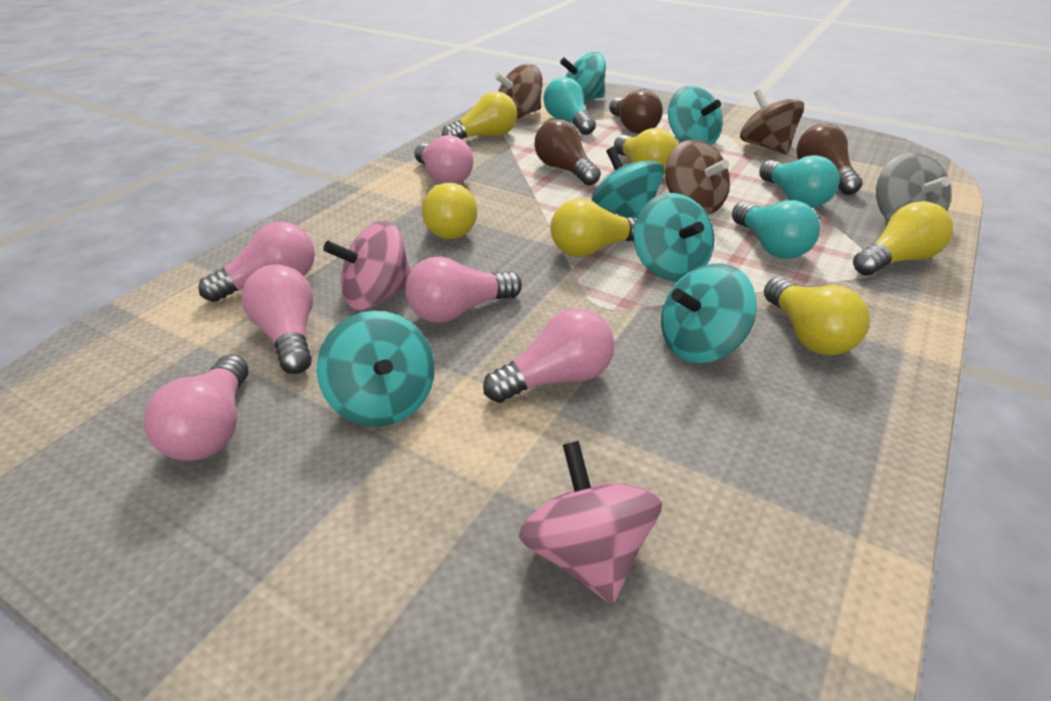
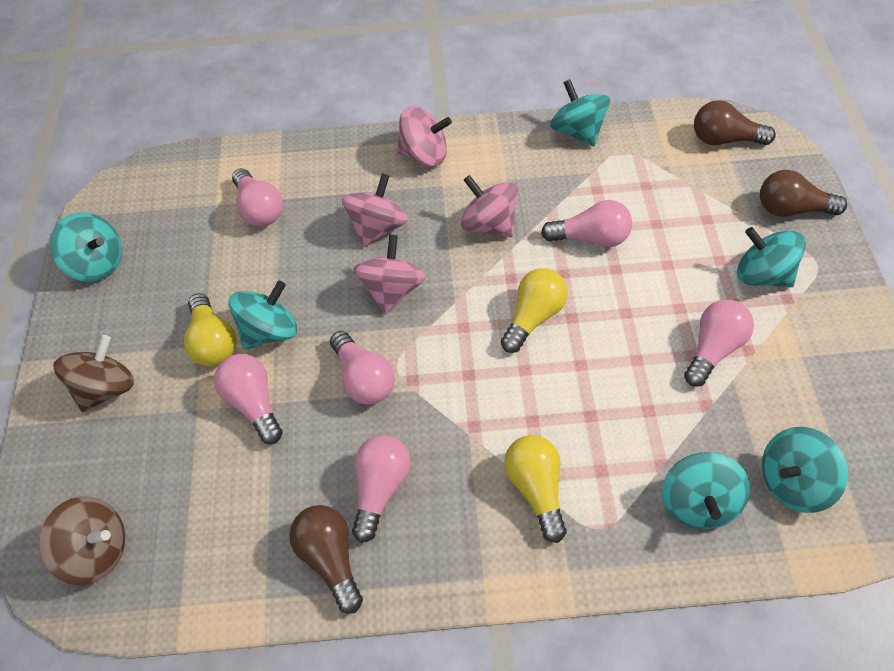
brown spinning top: [495,64,542,119] [665,139,730,215] [740,89,804,154] = 3 -> [39,496,125,585] [53,335,134,412] = 2
grey spinning top: [876,153,952,222] = 1 -> none = 0
pink spinning top: [323,221,411,310] [519,441,662,604] = 2 -> [342,173,408,247] [353,235,426,314] [397,106,452,166] [461,175,518,237] = 4
turquoise light bulb: [543,77,596,135] [732,200,820,259] [759,155,840,208] = 3 -> none = 0
yellow light bulb: [422,183,477,239] [442,91,517,139] [551,198,637,257] [614,128,677,175] [764,277,870,355] [853,201,953,276] = 6 -> [184,293,237,366] [501,268,568,353] [504,435,567,543] = 3

